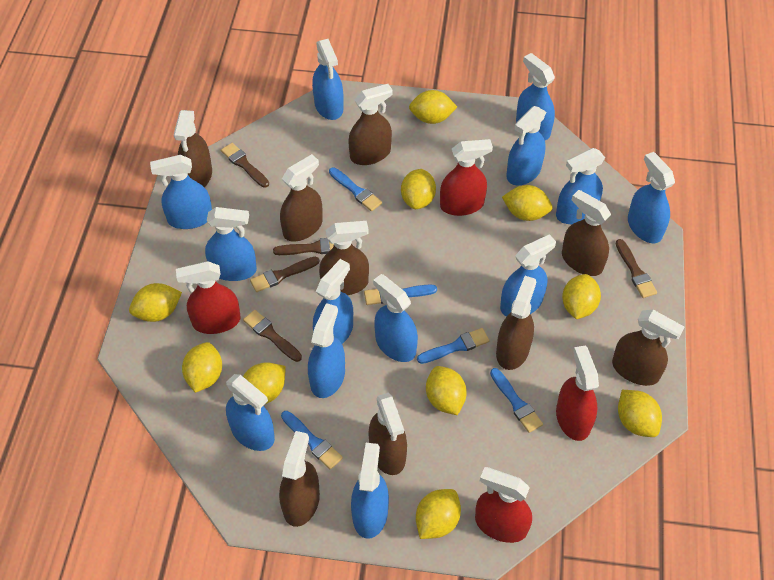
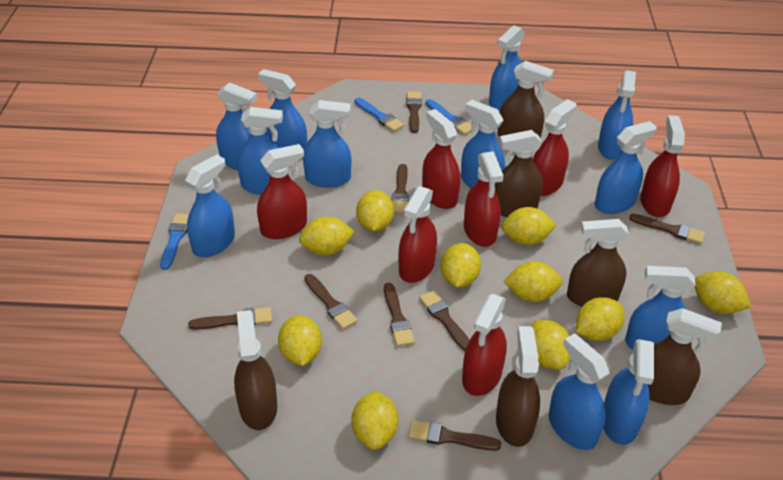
blue brush: [281,411,343,470] [329,167,382,211] [364,285,437,305] [417,328,489,364] [490,368,543,433] = 5 -> [160,213,189,270] [354,98,404,132] [426,99,472,135] = 3
blue spray bottle: [150,155,212,229] [205,207,257,281] [226,374,275,451] [308,303,345,398] [312,39,344,120] [313,259,353,344] [351,443,389,539] [373,274,418,362] [500,234,556,317] [506,106,546,185] [516,53,555,140] [556,148,605,224] [628,152,675,243] = 13 -> [185,155,235,257] [216,82,257,170] [237,107,283,195] [258,69,307,150] [303,100,351,188] [461,100,505,188] [489,25,525,111] [549,333,609,450] [595,121,657,214] [598,70,636,160] [604,339,654,445] [625,266,696,350] = 12
brown brush: [221,143,269,188] [243,310,302,362] [250,256,319,292] [273,238,334,255] [616,239,657,298] = 5 -> [188,307,272,330] [304,274,358,329] [384,283,415,346] [391,164,409,213] [406,91,422,133] [408,420,501,451] [419,290,469,351] [629,214,705,244] = 8
brown spray bottle: [174,110,212,187] [279,431,320,527] [280,154,323,242] [319,221,369,295] [348,84,393,165] [368,393,407,475] [496,276,536,370] [562,190,611,276] [612,310,684,386] = 9 -> [234,310,277,430] [495,130,543,217] [496,326,540,447] [498,61,554,139] [567,219,629,307] [648,308,722,405] = 6
red spray bottle: [176,261,241,334] [440,139,493,216] [475,467,532,543] [556,346,599,441] = 4 -> [257,144,307,239] [398,186,437,283] [422,109,460,209] [462,294,507,396] [464,151,504,247] [533,99,577,196] [640,115,685,217] = 7

